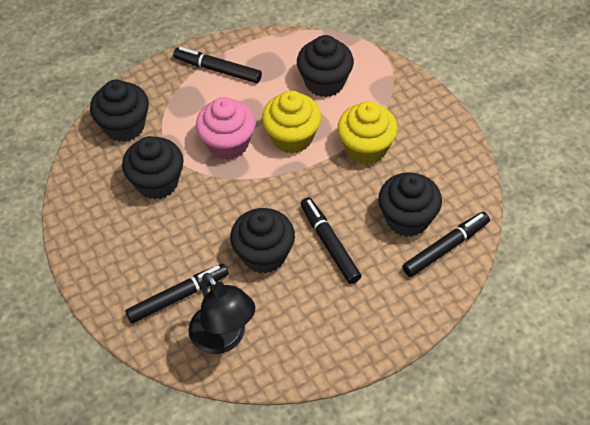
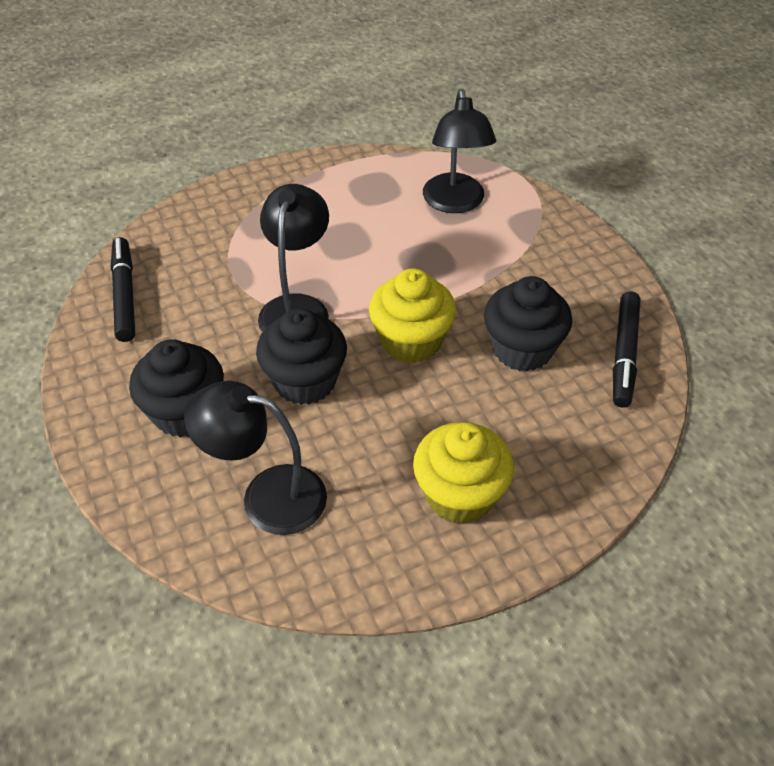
black cupcake: [90,80,149,142] [122,136,184,199] [230,208,295,274] [297,35,354,97] [378,172,442,237] = 5 -> [129,339,224,438] [256,308,347,405] [484,276,572,371] = 3
black lamp: [189,273,255,354] = 1 -> [184,381,327,535] [258,184,329,333] [423,89,496,213] = 3
black marker: [125,264,229,323] [173,47,262,83] [301,197,361,284] [402,212,490,277] = 4 -> [111,237,135,342] [613,292,641,408] = 2
pink cupcake: [196,97,256,160] = 1 -> none = 0

